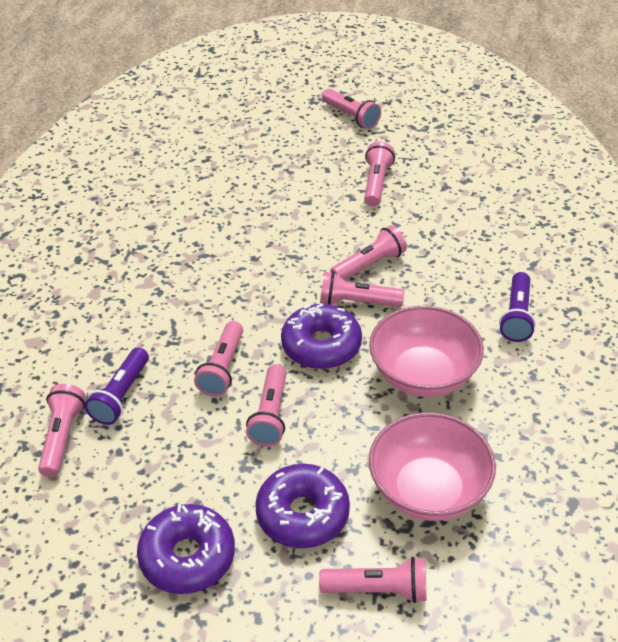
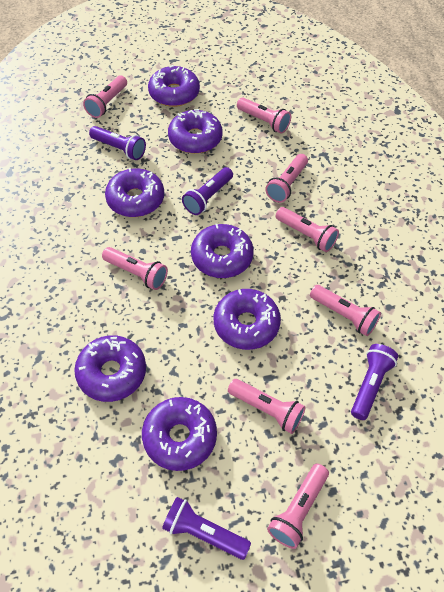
pink bowl: [369,306,484,397] [369,412,496,521] = 2 -> none = 0
purple donut: [137,504,235,594] [255,464,350,548] [281,304,362,369] = 3 -> [74,335,146,402] [105,168,164,217] [142,397,217,471] [148,65,200,107] [168,109,223,154] [191,224,254,278] [213,289,281,350] = 7
purple flashlight: [85,347,149,425] [499,272,536,342] = 2 -> [89,126,146,160] [162,497,251,560] [182,167,233,215] [351,344,398,420] = 4

